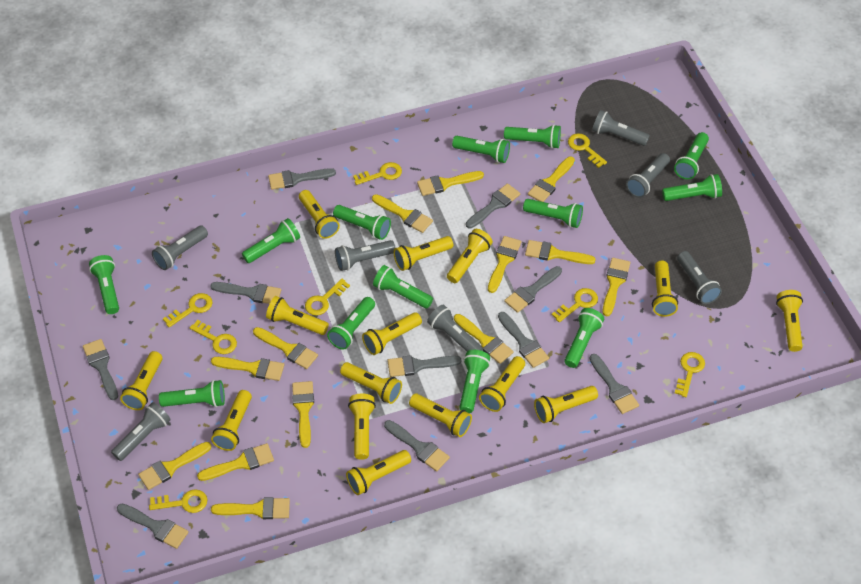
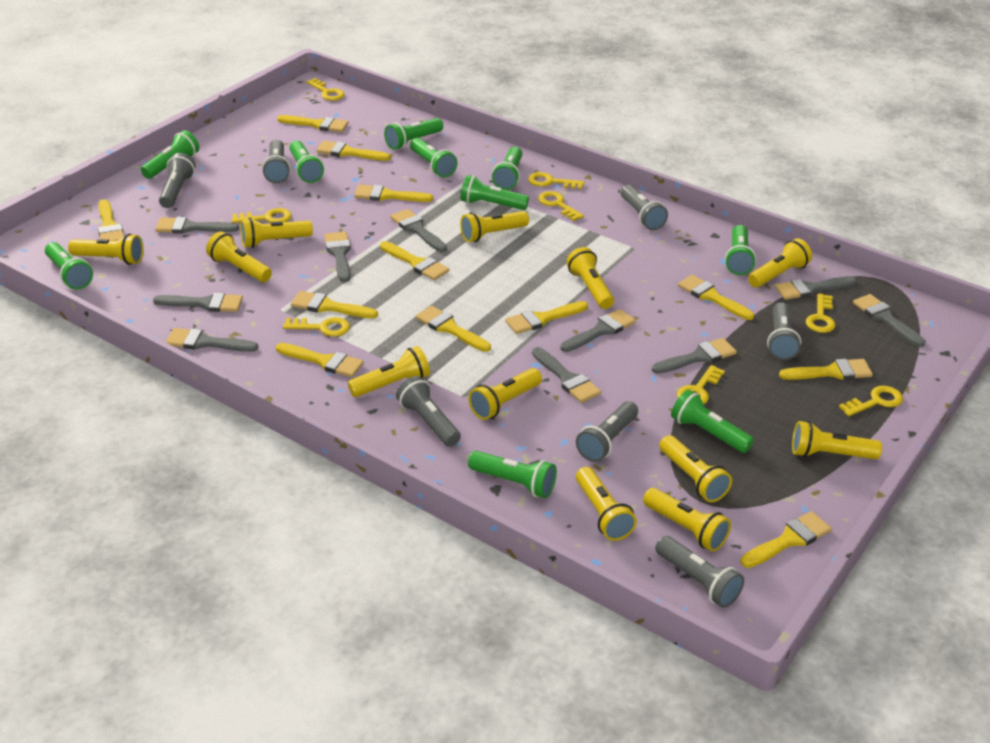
green flashlight: [89,255,119,314] [159,380,225,407] [242,218,300,263] [327,297,375,350] [333,205,391,240] [373,265,433,309] [452,136,510,163] [459,350,490,413] [504,125,561,149] [523,199,583,228] [564,308,604,368] [662,174,722,201] [674,132,709,180] = 13 -> [45,242,93,289] [141,130,199,179] [289,141,324,183] [384,118,443,150] [410,138,457,178] [460,175,529,210] [468,451,557,498] [492,147,522,190] [671,389,754,453] [725,225,756,275] = 10
yellow brush: [138,442,211,490] [197,443,274,481] [211,357,284,381] [211,497,290,519] [253,327,318,369] [292,381,314,448] [372,194,433,233] [417,171,484,196] [454,314,514,364] [488,236,522,293] [525,240,595,264] [528,157,575,202] [603,258,630,316] = 13 -> [98,199,124,241] [276,343,364,377] [277,115,348,132] [291,291,378,318] [317,141,390,161] [354,185,433,202] [380,241,450,280] [416,306,491,352] [505,301,588,334] [678,275,754,320] [740,511,832,568] [779,359,873,380] = 12
yellow flashlight: [120,351,162,410] [211,390,252,451] [266,296,329,335] [299,190,340,239] [340,362,402,404] [346,450,411,495] [348,394,376,460] [362,312,422,355] [394,236,453,271] [409,394,472,437] [447,229,493,283] [479,356,525,412] [534,386,598,423] [652,261,678,317] [776,290,803,352] = 15 -> [68,234,143,265] [206,232,272,282] [240,218,313,248] [348,346,430,397] [460,211,529,242] [469,368,542,420] [566,247,614,309] [576,467,637,541] [643,488,731,552] [659,435,732,502] [748,238,812,288] [792,421,882,459] = 12

